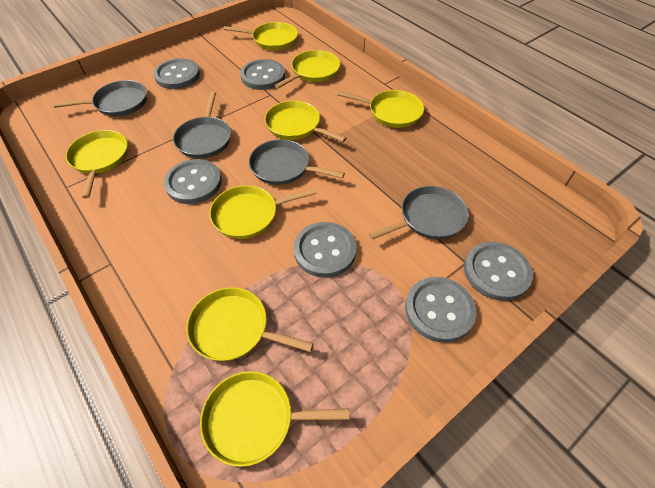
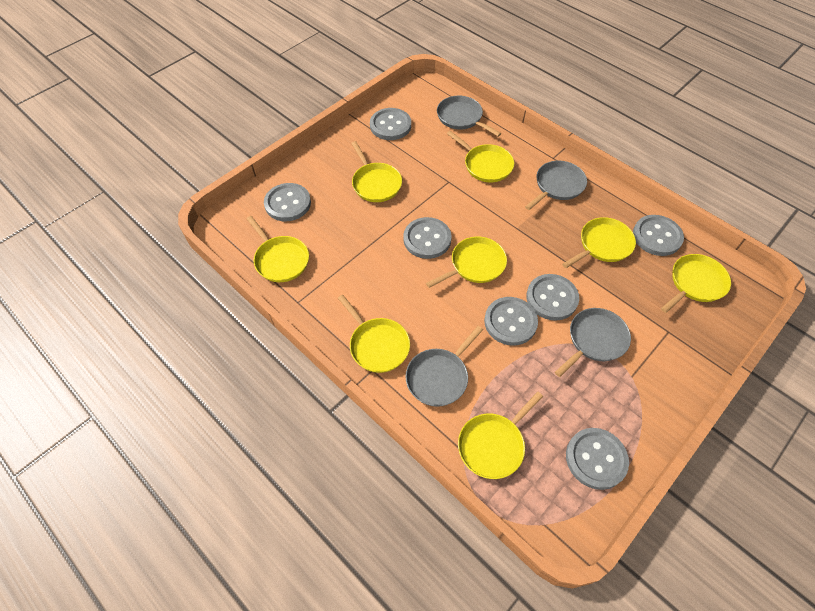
grey button: [153,58,200,89] [164,159,222,204] [240,59,285,90] [294,222,356,278] [405,277,476,343] [464,242,533,301] = 6 -> [264,183,311,221] [370,108,411,140] [403,217,452,259] [484,297,538,345] [526,274,579,321] [566,428,629,490] [633,215,684,256] = 7

